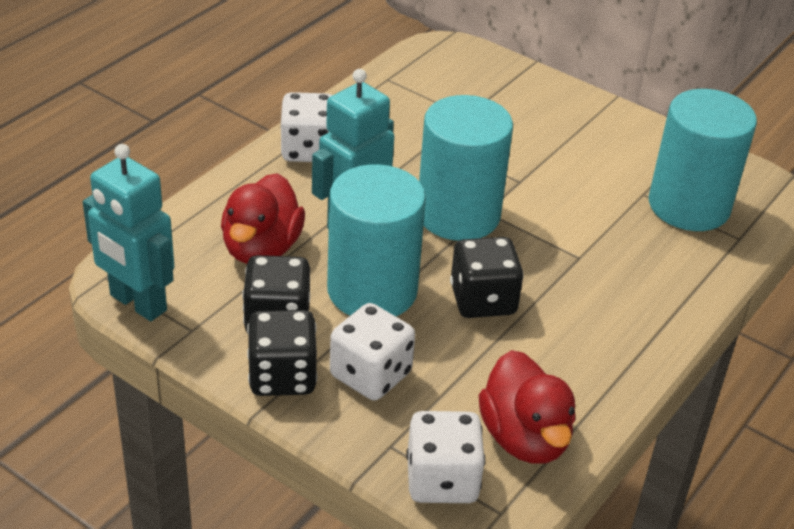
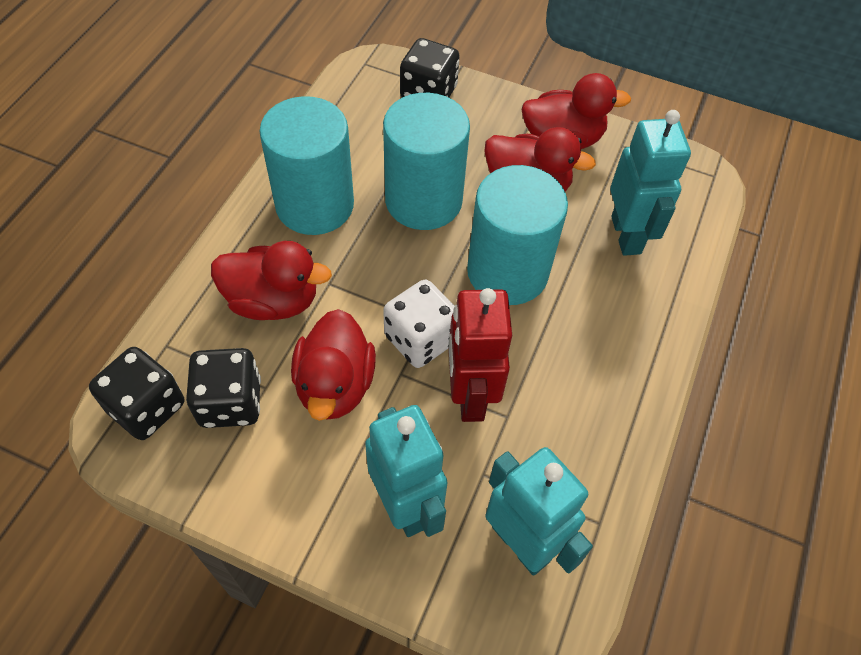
red duck: [221,173,305,264] [478,350,575,464] = 2 -> [211,241,332,320] [291,309,376,421] [484,127,596,192] [522,73,631,149] = 4
red robot: none = 0 -> [448,288,512,422] = 1
turquoise robot: [83,144,174,321] [312,69,394,229] = 2 -> [365,405,447,537] [486,447,593,576] [610,110,691,256] = 3
white dice: [280,92,333,162] [330,303,415,400] [406,411,485,503] = 3 -> [383,280,454,368] = 1

